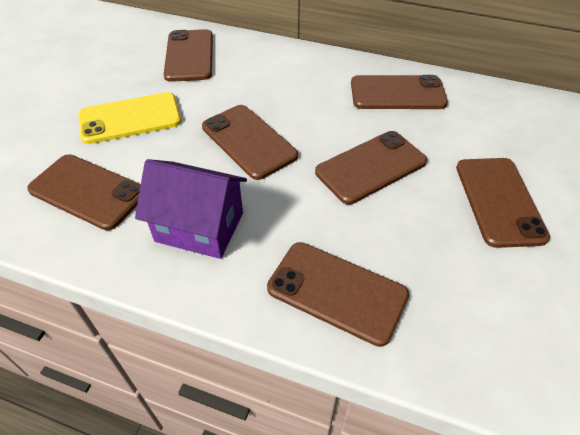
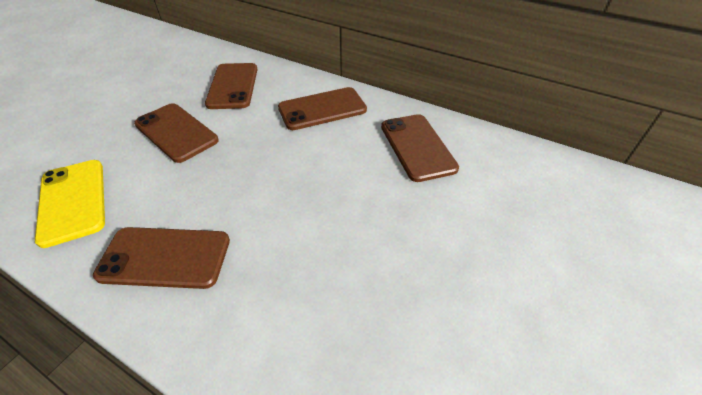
brown phone: [27,155,141,230] [164,29,213,82] [202,105,298,180] [267,242,409,347] [315,131,427,204] [351,75,448,109] [456,158,550,248] = 7 -> [93,227,230,289] [134,103,219,163] [205,63,258,109] [278,87,367,130] [381,114,459,182] = 5
purple house: [135,159,247,259] = 1 -> none = 0

